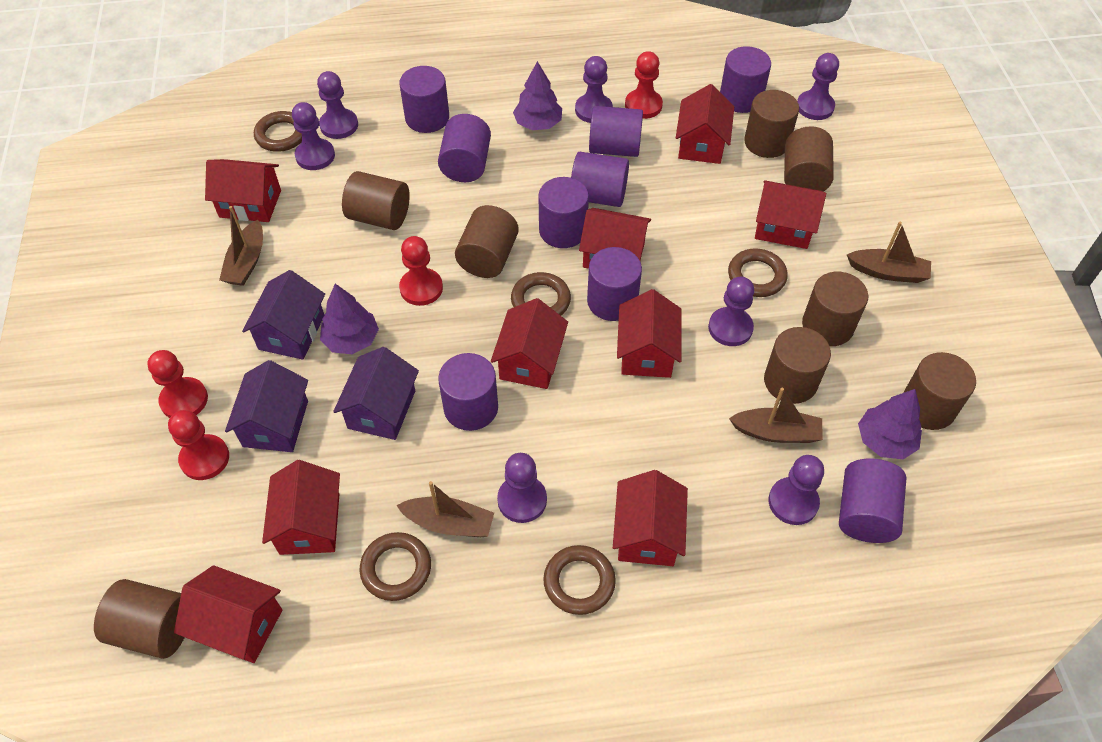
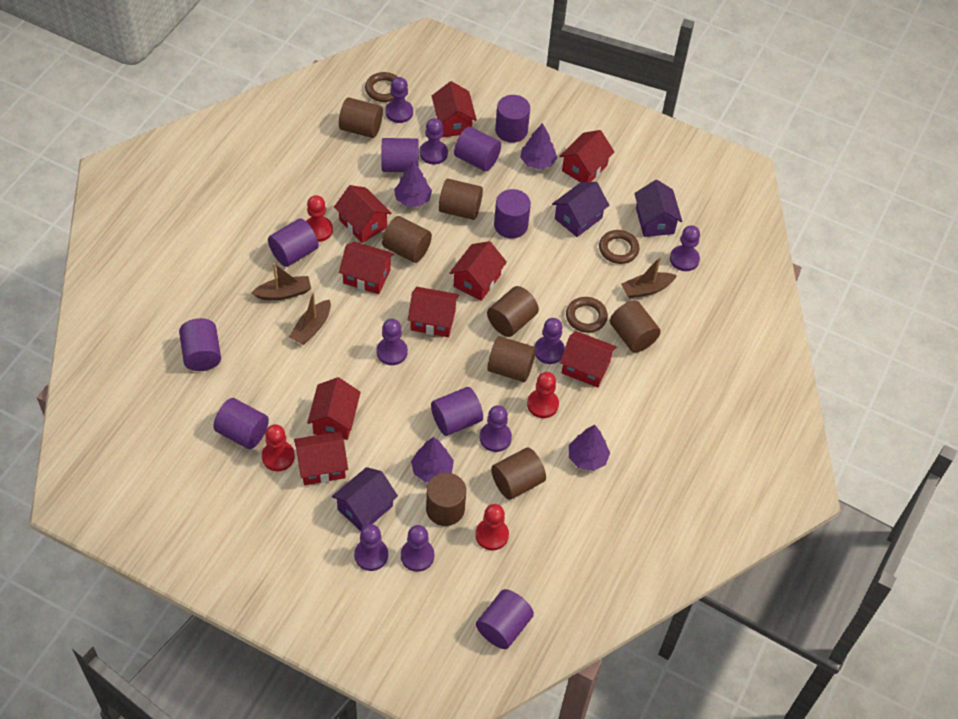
brown boat: [219,206,263,286] [396,481,494,537] [729,387,823,443] [847,221,931,283] = 4 -> [252,263,311,300] [289,293,331,345] [621,257,677,298] = 3
brown ring: [254,111,302,152] [360,532,431,601] [511,272,571,316] [543,545,616,615] [728,248,788,297] = 5 -> [365,72,398,102] [566,297,608,333] [599,230,639,264] = 3
purple pawn: [292,102,335,170] [317,71,358,139] [497,453,547,523] [575,56,613,123] [708,277,754,346] [769,455,824,525] [797,53,839,120] = 7 -> [354,524,388,571] [376,319,408,365] [385,77,413,123] [401,525,434,572] [420,118,448,164] [479,405,512,452] [535,318,565,364] [670,225,700,271] = 8
purple tree: [320,284,379,354] [513,61,562,130] [858,389,922,459] = 3 -> [394,161,432,207] [411,437,454,482] [520,123,557,170] [569,425,610,471] = 4

